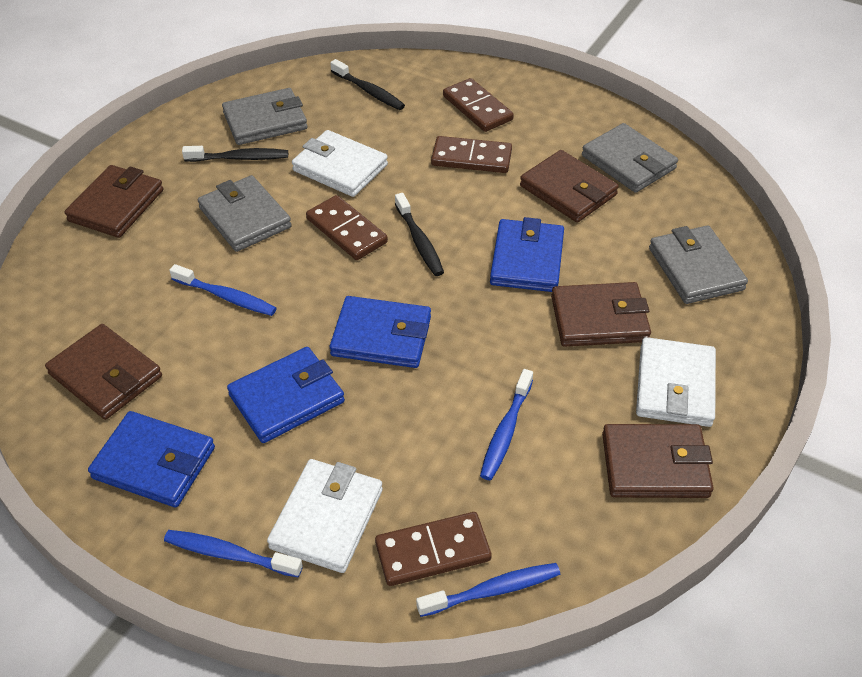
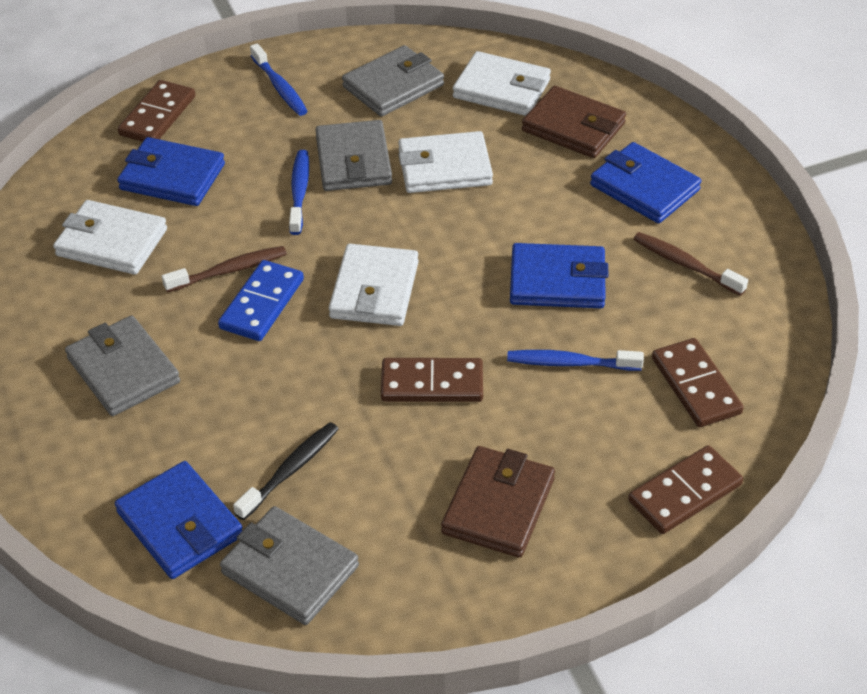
black toothbrush: [182,146,288,162] [330,59,405,110] [395,193,444,276] = 3 -> [233,422,339,520] = 1
blue domino: none = 0 -> [218,260,304,341] = 1
blue toothbrush: [164,530,303,578] [169,264,277,316] [416,563,560,617] [480,369,533,480] = 4 -> [250,43,308,116] [289,150,309,235] [507,350,644,371] = 3
brown toothbrush: none = 0 -> [162,246,287,292] [634,232,748,296] = 2
brown wallet: [45,324,162,420] [65,165,163,238] [520,150,619,222] [551,282,651,347] [602,424,714,498] = 5 -> [441,446,555,558] [522,86,626,158] = 2
white wallet: [267,459,383,573] [292,130,388,197] [636,337,716,427] = 3 -> [53,200,167,275] [329,244,419,326] [398,131,493,193] [453,51,551,116] = 4

